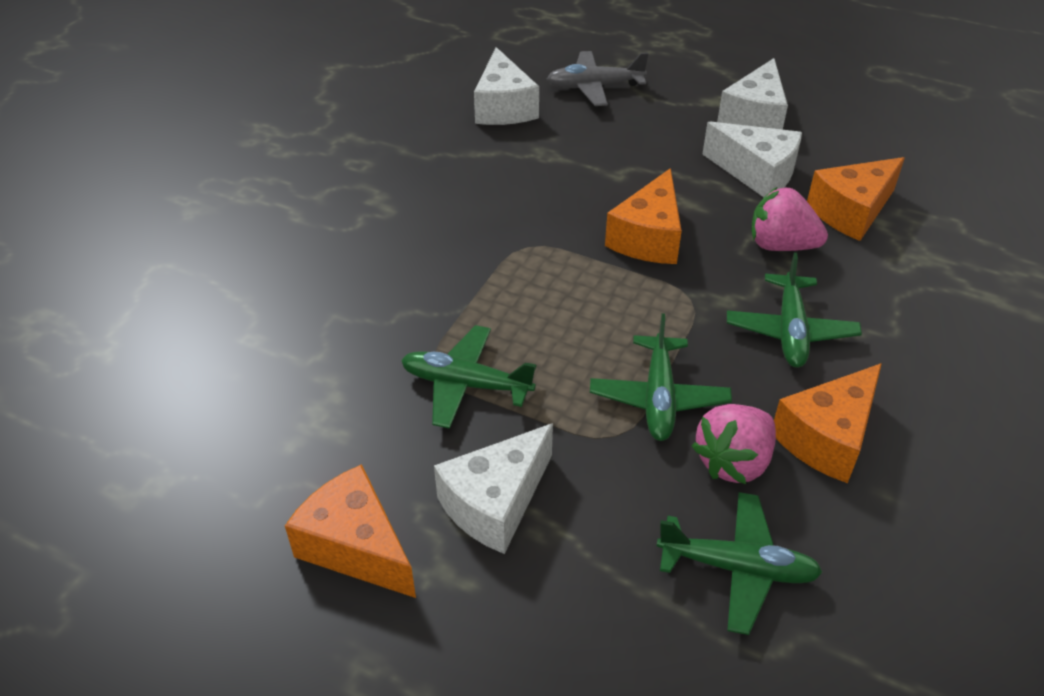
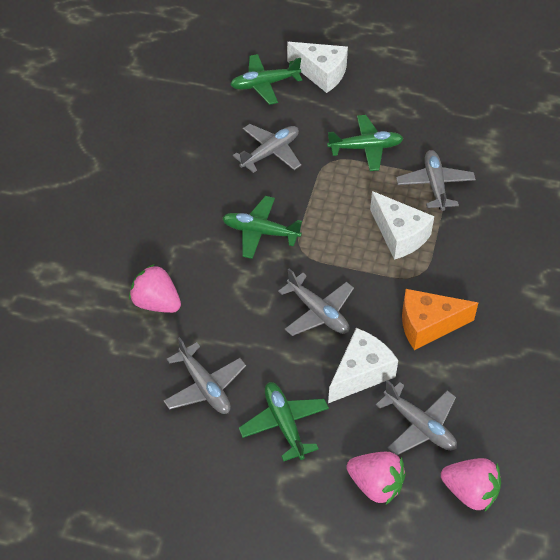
grey plane: [547,51,649,106] = 1 -> [164,337,246,414] [233,124,301,173] [278,268,354,336] [376,380,457,455] [396,150,476,211] = 5
orange cheese: [285,464,416,598] [605,168,682,264] [774,363,882,483] [807,157,905,241] = 4 -> [402,289,478,350] = 1
pink strawberry: [692,404,776,484] [751,187,828,251] = 2 -> [129,264,181,313] [346,452,406,505] [441,458,501,512] = 3
white cheese: [434,423,553,554] [474,47,539,125] [702,121,802,197] [717,58,788,130] = 4 -> [287,42,348,93] [328,328,398,403] [370,191,434,260] = 3

